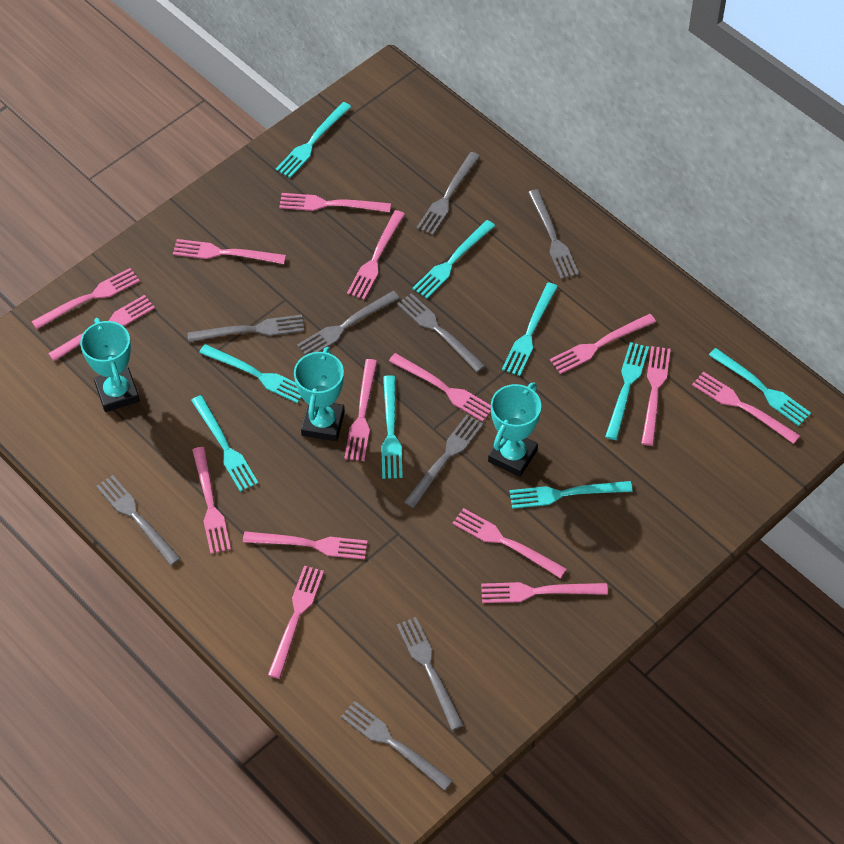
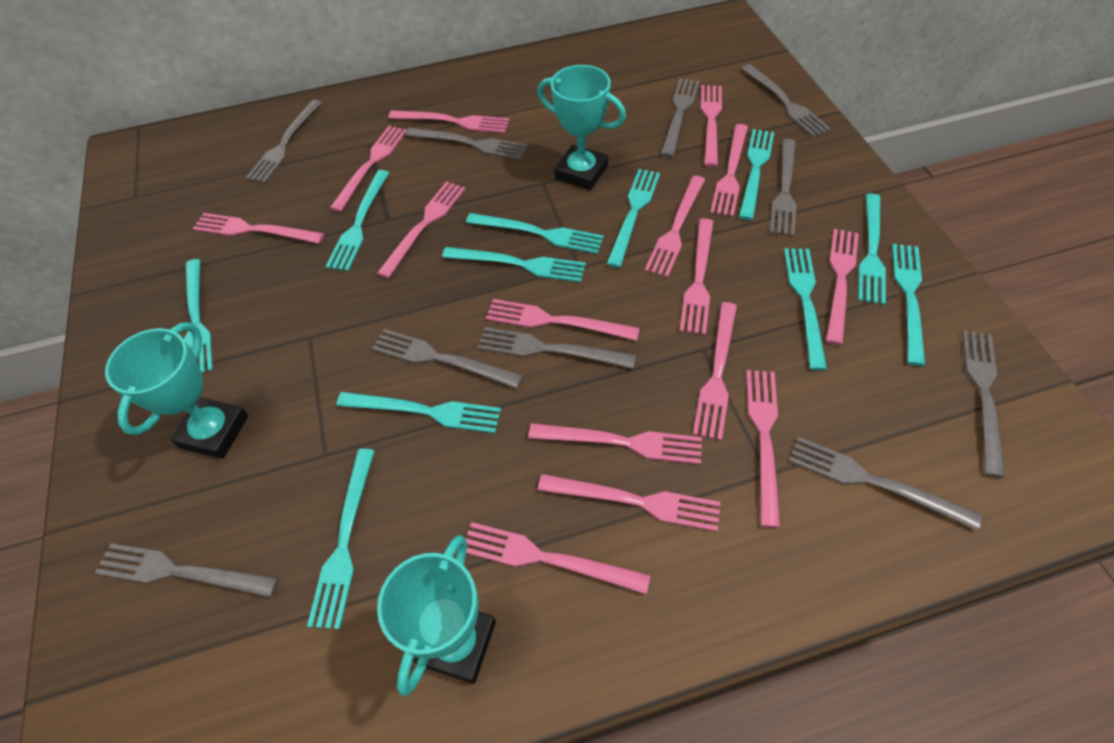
grey fork: [96,475,181,566] [187,315,304,342] [297,291,400,355] [341,701,453,790] [397,293,485,372] [397,617,464,730] [404,415,484,508] [416,152,480,235] [528,189,579,279] = 9 -> [95,543,278,597] [246,100,322,183] [372,329,523,389] [405,127,528,160] [478,327,636,369] [661,78,699,158] [741,64,831,137] [770,139,797,236] [789,437,982,531] [962,330,1005,478] = 10
turquoise fork: [191,395,258,492] [199,344,302,403] [276,102,351,178] [381,375,403,479] [412,220,495,299] [502,283,558,376] [509,481,632,509] [605,342,649,440] [709,348,811,426] = 9 -> [184,259,213,373] [307,449,375,629] [326,170,389,271] [336,392,501,433] [442,247,586,282] [466,213,604,254] [607,169,660,268] [739,129,774,220] [784,248,827,371] [858,194,886,305] [892,244,925,366] = 11

